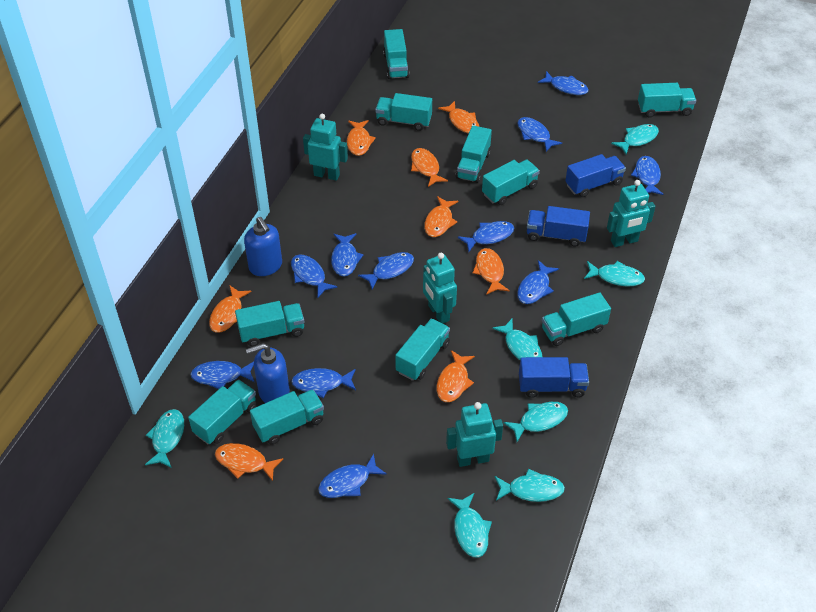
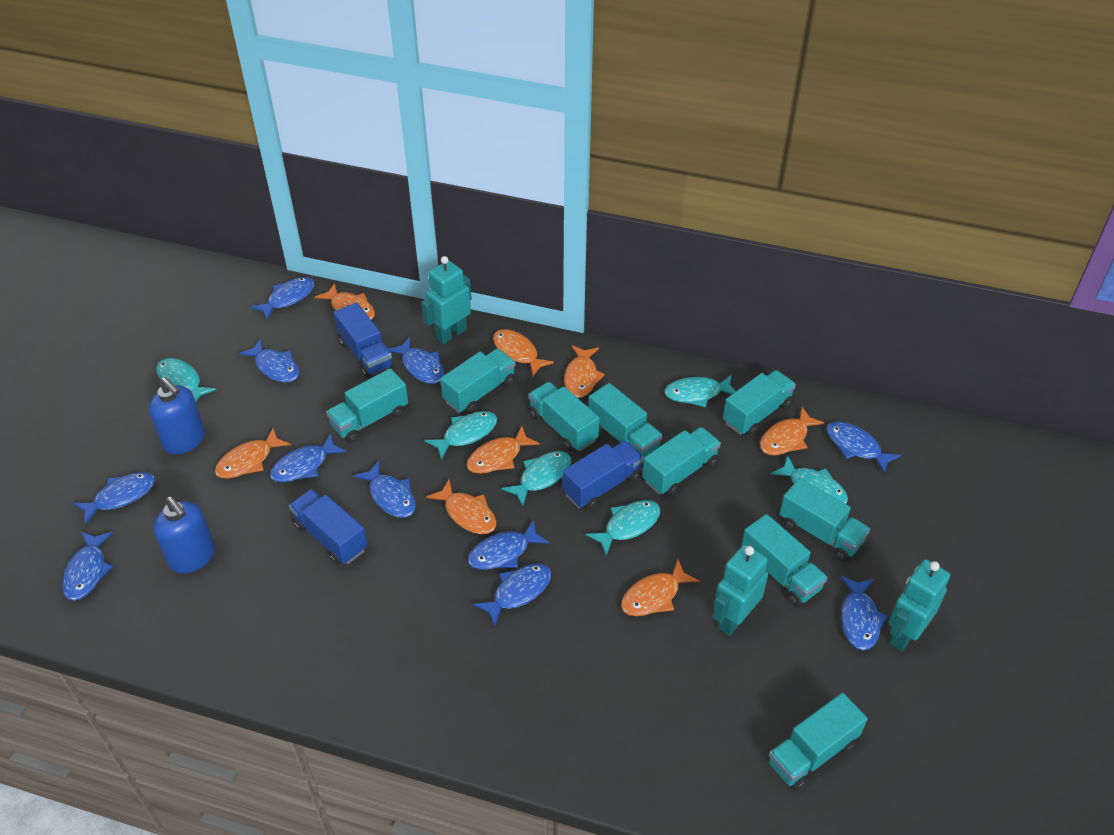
turquoise fish: [145,409,184,468] [447,493,492,558] [492,319,542,360] [495,469,565,502] [503,402,568,442] [584,261,645,286] [611,124,659,154] = 7 -> [156,358,216,402] [425,411,497,460] [501,451,571,506] [586,500,660,556] [664,374,736,407] [771,455,848,504] = 6
turquoise robot: [303,114,348,181] [423,253,457,324] [446,402,503,467] [607,180,656,247] = 4 -> [421,256,472,344] [712,544,768,636] [888,559,950,651] = 3
turquoise truck: [188,379,257,444] [235,301,304,346] [250,389,324,444] [375,93,432,131] [383,29,410,79] [395,319,450,381] [456,125,492,183] [482,160,540,205] [542,292,611,346] [638,83,696,118] = 10 -> [326,368,408,443] [440,349,515,414] [528,382,600,451] [588,383,663,457] [642,427,721,496] [723,370,796,436] [741,514,828,606] [767,693,868,790] [779,478,870,561] = 9

